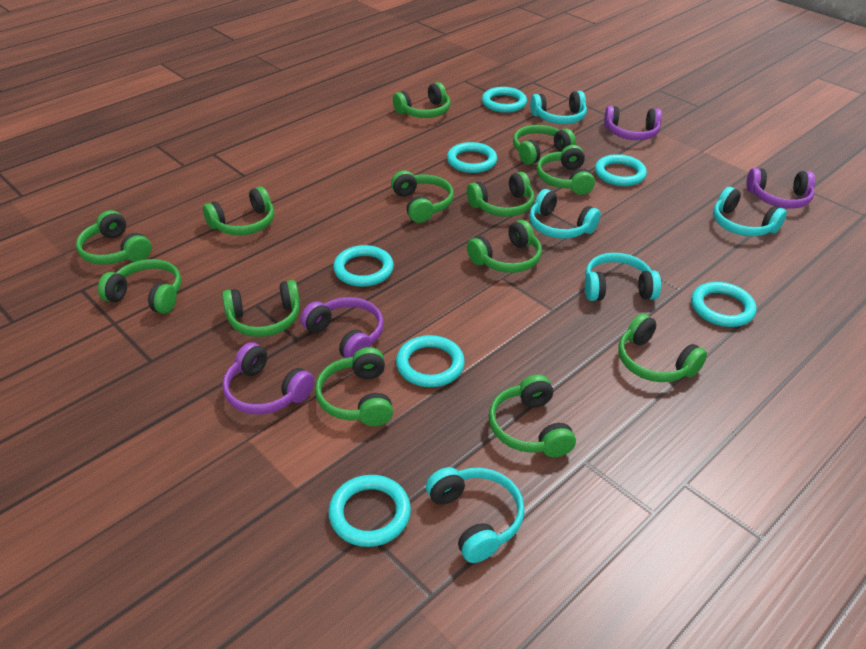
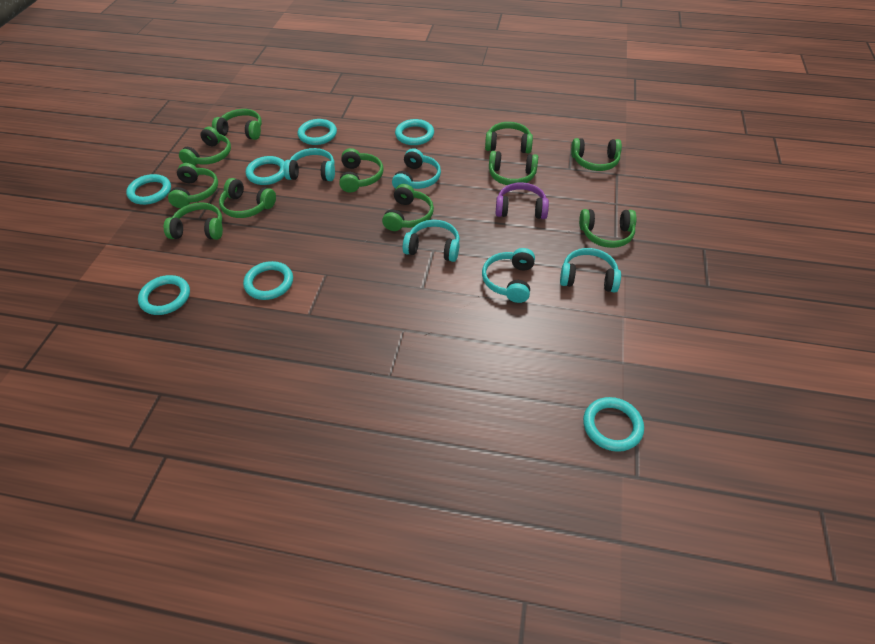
green headphones: [76,210,151,265] [98,259,181,314] [203,186,274,235] [222,280,300,337] [315,347,393,426] [391,170,454,223] [393,82,451,118] [467,172,535,217] [467,220,542,273] [489,374,576,457] [513,125,576,165] [537,145,595,195] [618,313,707,382] = 13 -> [164,202,223,240] [168,163,218,208] [179,127,231,166] [212,109,262,140] [219,178,276,218] [339,148,384,193] [382,184,434,231] [485,122,533,153] [489,151,538,185] [571,138,622,171] [579,209,636,248] = 11
purple headphones: [222,342,314,414] [300,297,384,358] [604,106,662,140] [746,168,815,209] = 4 -> [496,182,549,219] = 1

